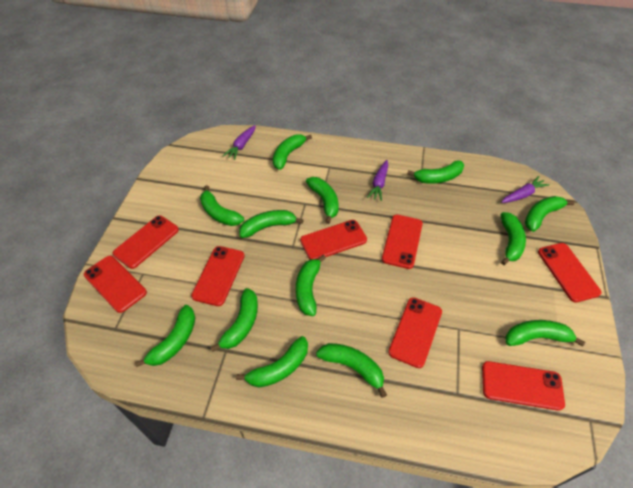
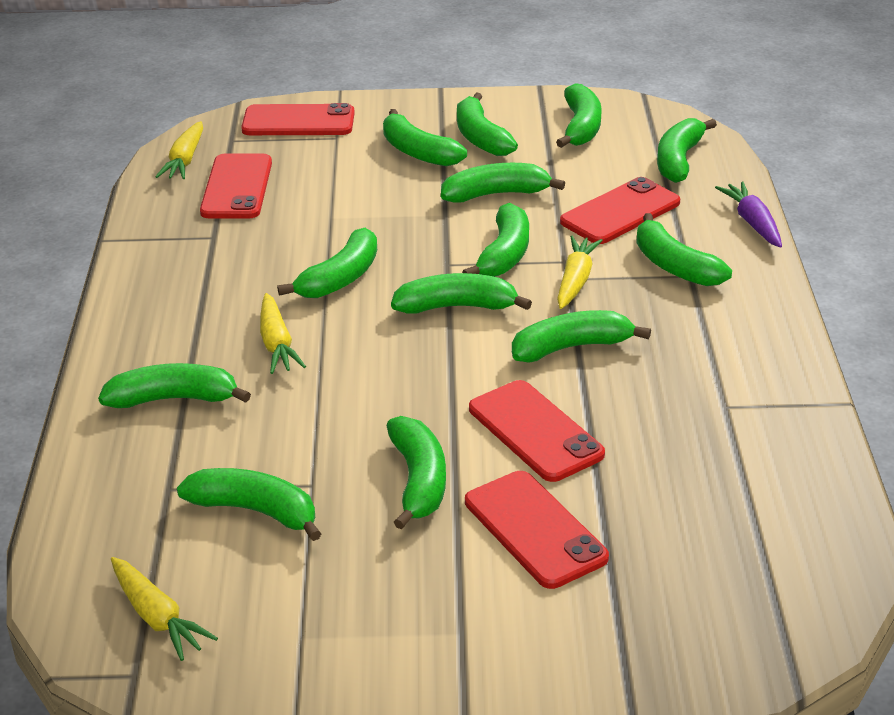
purple carrot: [223,125,256,160] [367,160,388,201] [501,176,550,203] = 3 -> [715,182,782,248] = 1
red phone: [84,256,147,313] [113,216,179,269] [191,246,244,306] [300,220,367,259] [382,215,423,269] [388,297,442,368] [482,361,565,411] [538,243,602,303] = 8 -> [200,153,272,219] [241,103,355,135] [465,471,609,589] [469,380,605,482] [560,177,680,244] = 5
yellow carrot: none = 0 -> [111,557,218,661] [155,121,203,179] [260,293,306,374] [557,236,603,309] = 4

